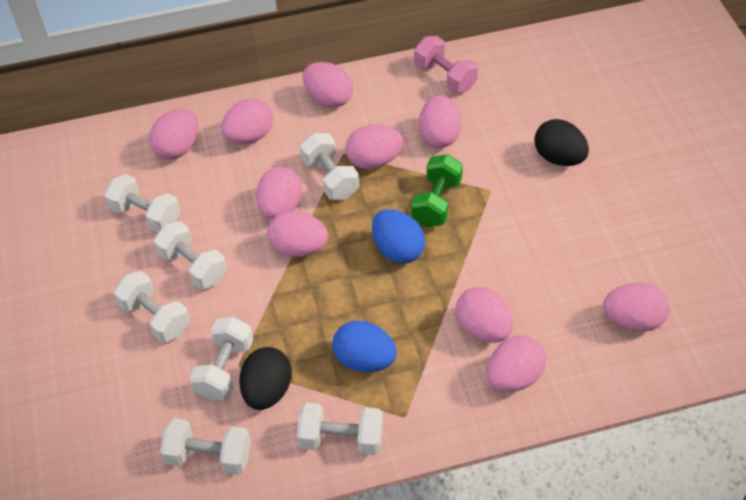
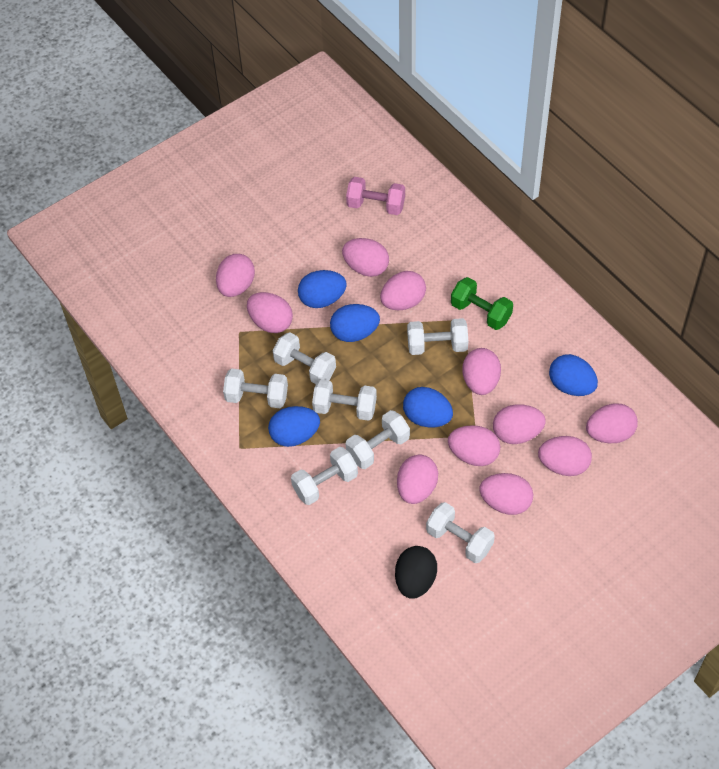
black egg: [239,347,292,410] [534,119,589,166] = 2 -> [395,546,437,599] = 1
blue egg: [333,321,397,372] [372,209,425,263] = 2 -> [268,406,320,447] [298,270,347,308] [330,304,380,342] [403,387,453,427] [549,354,598,396] = 5
pink egg: [149,109,198,159] [221,98,273,144] [256,167,302,219] [267,211,328,257] [303,62,353,108] [346,124,403,169] [419,95,461,148] [456,287,513,343] [487,336,546,392] [603,282,670,332] = 10 -> [216,254,255,297] [247,292,293,333] [342,238,389,277] [380,271,426,310] [397,455,438,504] [448,425,500,466] [463,348,501,395] [479,473,533,515] [493,404,546,444] [538,436,592,476] [586,404,638,443] = 11

